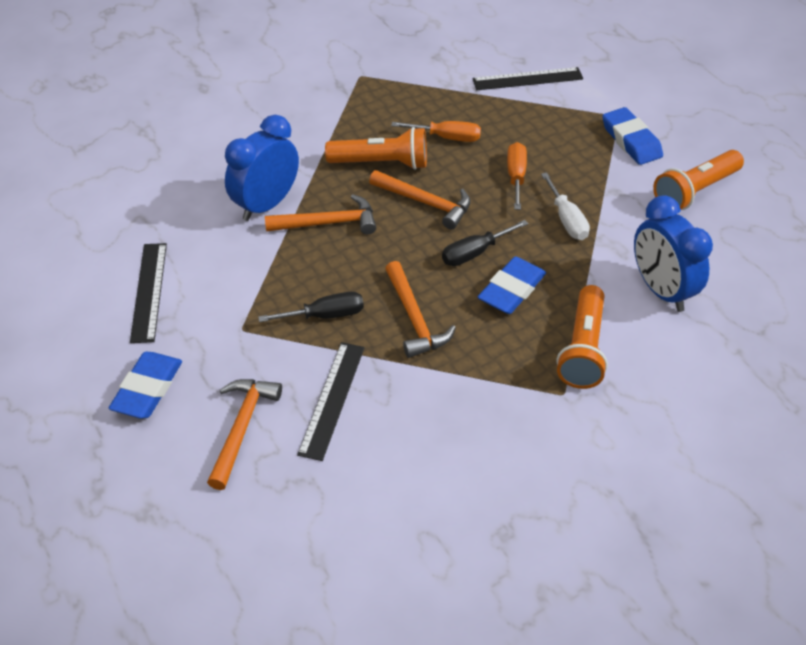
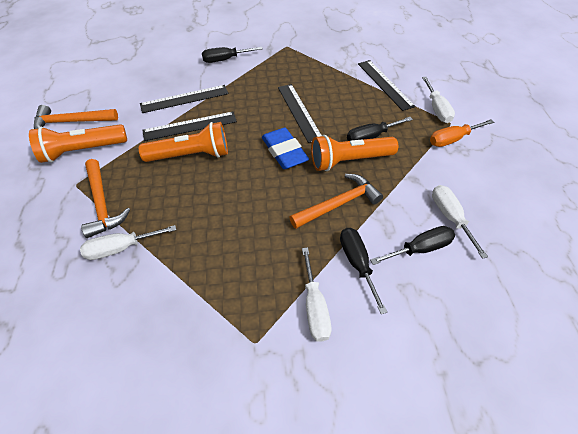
black ruler: [130,243,167,343] [297,342,365,461] [472,67,583,90] = 3 -> [140,85,228,113] [142,112,237,141] [278,84,322,143] [358,60,415,111] = 4
black screwdriver: [258,292,364,322] [442,220,528,266] = 2 -> [202,47,263,63] [340,228,387,314] [347,117,413,141] [370,226,455,265] = 4
blue clock: [225,115,299,221] [634,195,713,312] = 2 -> none = 0
blue eraser: [109,352,182,418] [478,257,546,314] [602,107,663,165] = 3 -> [262,127,309,169] = 1
orange hammer: [207,379,282,490] [265,194,376,235] [369,170,471,229] [385,261,456,358] = 4 -> [34,105,118,129] [81,159,130,238] [289,174,383,229] = 3
orange screwdriver: [391,121,481,142] [507,142,527,210] = 2 -> [430,119,494,147] = 1
white screwdriver: [541,172,590,240] = 1 -> [80,225,176,260] [302,247,332,342] [422,77,455,123] [432,185,488,259] = 4

